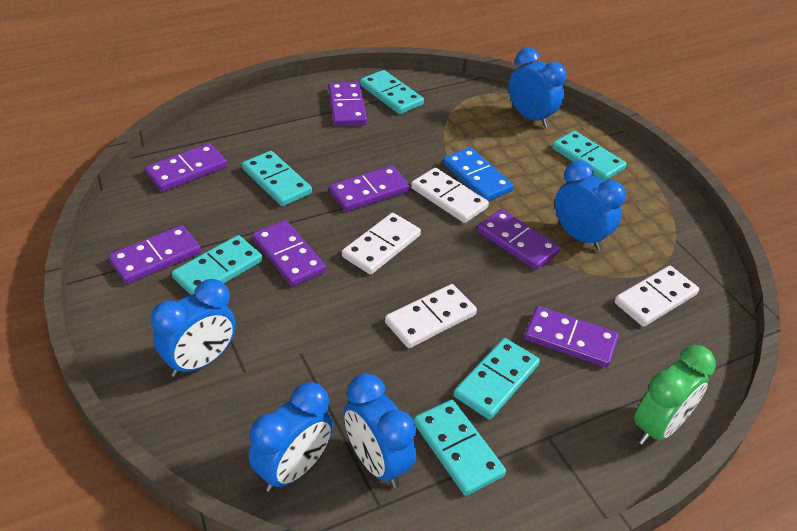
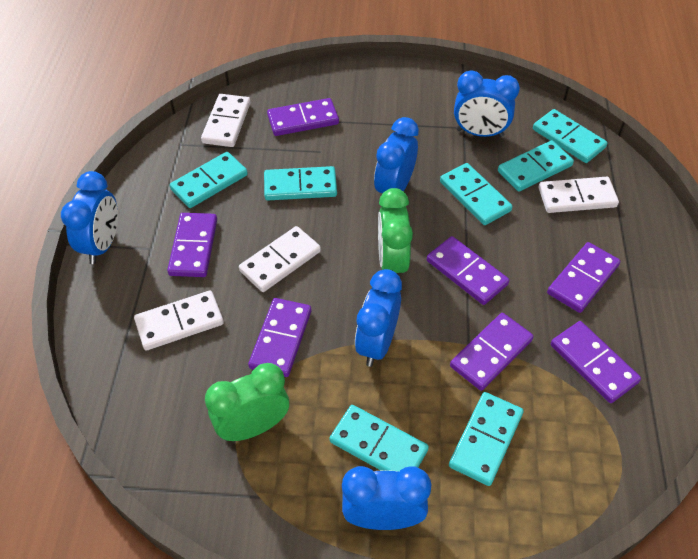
blue domino: [443,147,514,201] = 1 -> none = 0
green clock: [634,345,716,445] = 1 -> [205,363,289,441] [378,188,413,274] = 2
turquoise domino: [172,235,263,295] [242,151,312,206] [360,70,424,114] [414,400,506,496] [454,338,540,420] [552,131,627,181] = 6 -> [170,152,248,208] [264,166,337,200] [330,405,429,471] [440,163,513,225] [449,392,524,486] [498,140,574,192] [533,109,607,163] = 7

